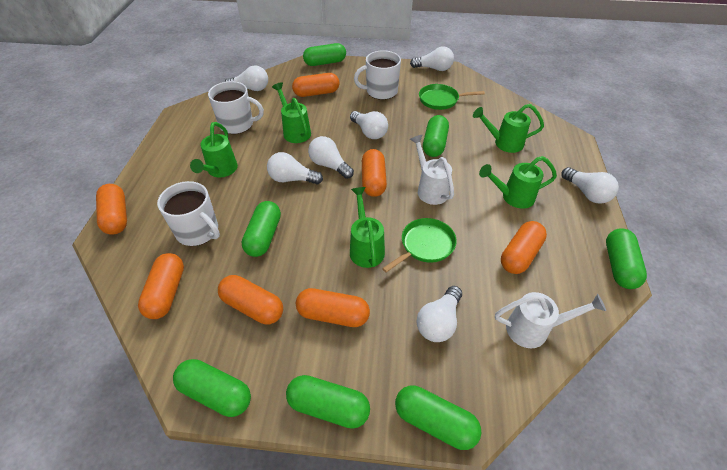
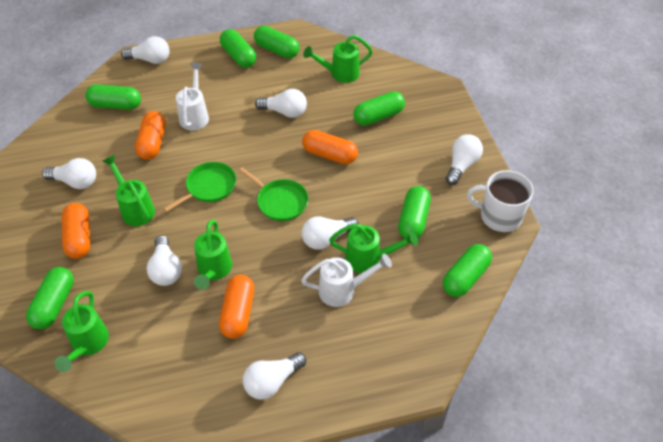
orange capsule: [96,184,127,235] [138,253,184,319] [218,275,283,324] [292,73,339,97] [296,288,370,327] [362,149,387,197] [501,221,547,274] = 7 -> [62,203,90,259] [135,111,166,160] [219,275,254,339] [302,130,358,164] = 4
white mug: [157,181,220,246] [208,81,264,134] [354,50,401,100] = 3 -> [467,170,534,232] = 1

